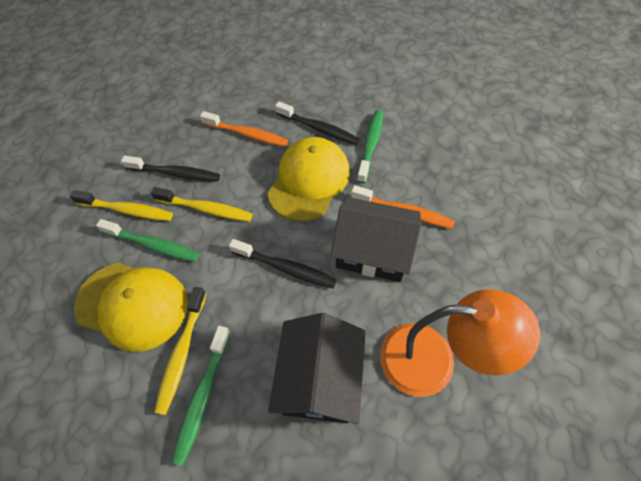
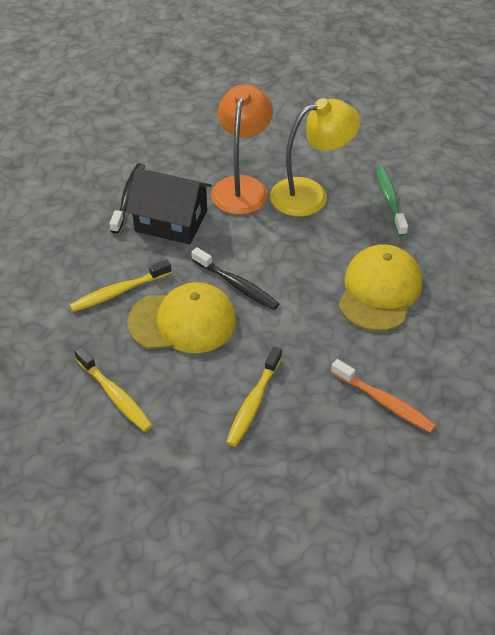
black house: [268,313,366,424] [330,197,421,282] = 2 -> [126,169,212,244] = 1
black toothbrush: [121,156,220,182] [229,239,337,288] [275,101,359,145] = 3 -> [109,163,145,234] [191,247,279,310] = 2
green toothbrush: [96,219,200,262] [171,326,231,466] [357,110,383,184] = 3 -> [375,165,408,236] = 1
orange toothbrush: [200,111,288,147] [351,185,455,229] = 2 -> [331,359,436,433] = 1
yellow lamp: none = 0 -> [270,98,360,217] = 1

